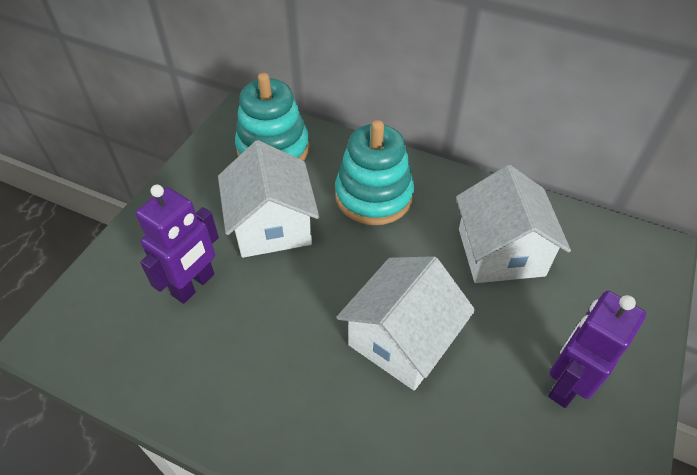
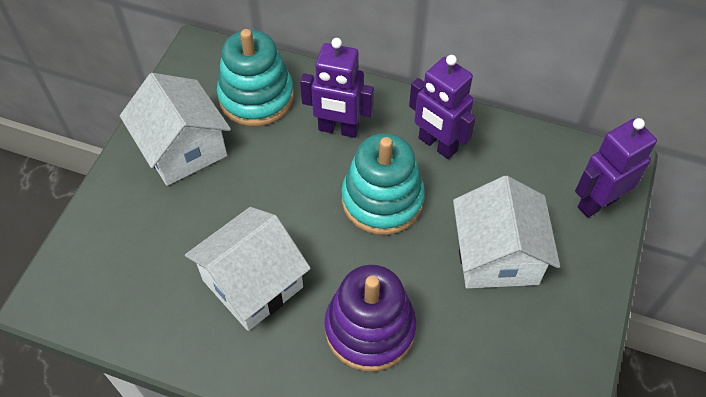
purple robot: [135,184,219,304] [548,291,646,408] = 2 -> [300,38,374,138] [409,55,476,159] [575,118,657,218] = 3
purple stacking toy: none = 0 -> [324,265,416,371] = 1

